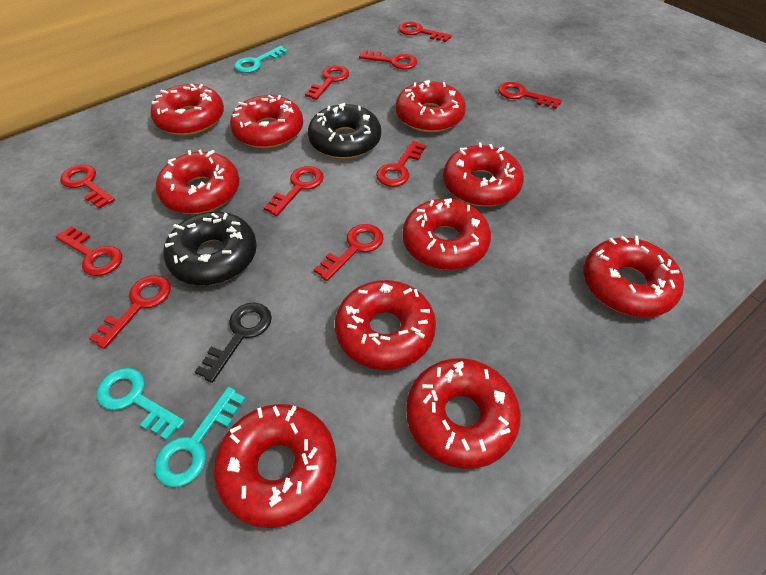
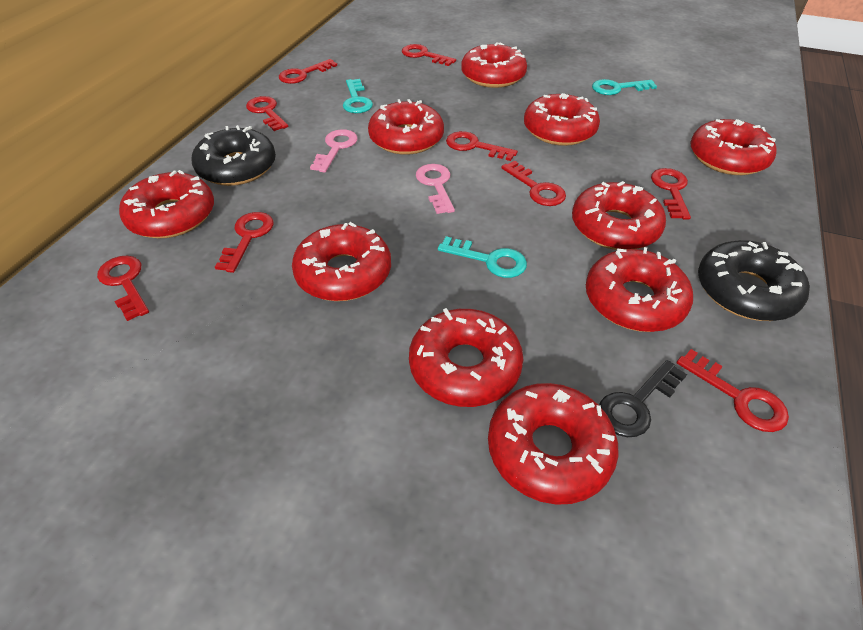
pink key: none = 0 -> [310,129,357,173] [416,164,455,214] = 2
red key: [55,226,122,276] [60,165,115,209] [89,275,171,349] [263,166,324,216] [305,65,349,100] [313,224,384,281] [359,50,417,70] [376,141,426,187] [399,22,452,42] [498,82,562,109] = 10 -> [97,256,149,321] [215,212,274,273] [246,96,288,131] [279,59,337,84] [402,44,456,66] [446,131,518,161] [501,161,566,206] [651,168,691,220] [677,349,789,432] = 9

